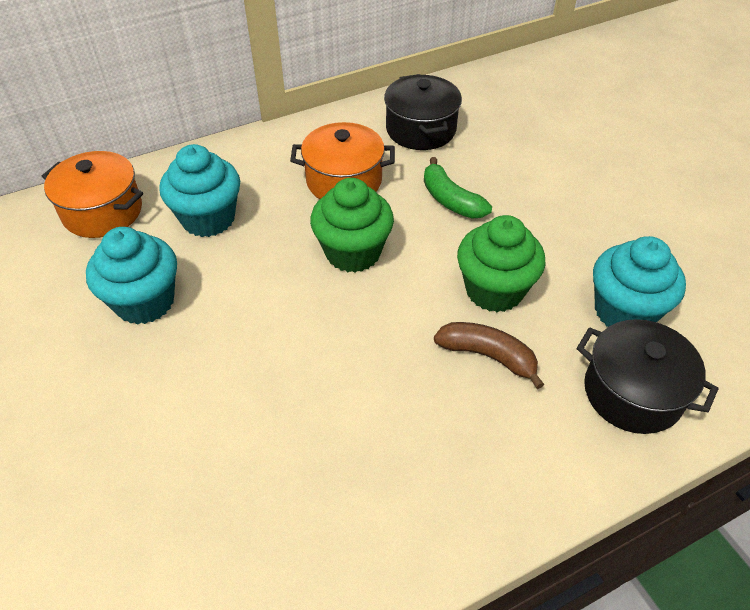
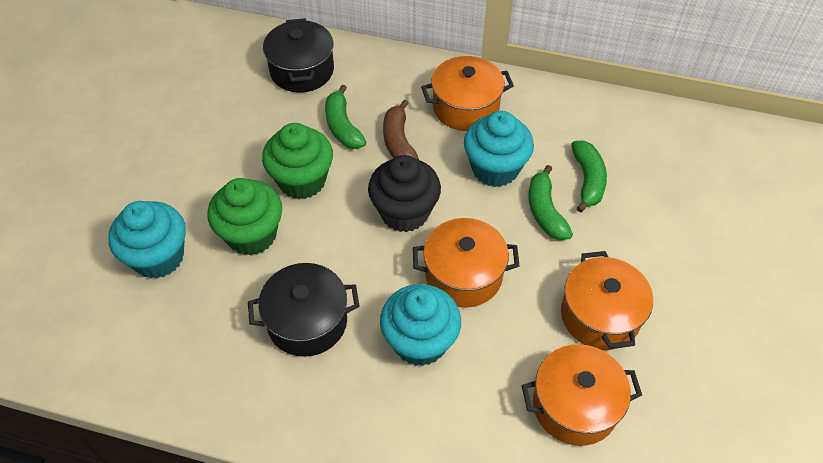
black cupcake: none = 0 -> [368,155,441,232] = 1
green banana: [424,157,492,219] = 1 -> [325,85,366,149] [528,165,573,240] [571,141,607,213] = 3
orange pot: [42,151,143,238] [290,122,395,199] = 2 -> [413,218,520,308] [421,56,514,131] [521,344,642,446] [561,251,653,350] = 4

